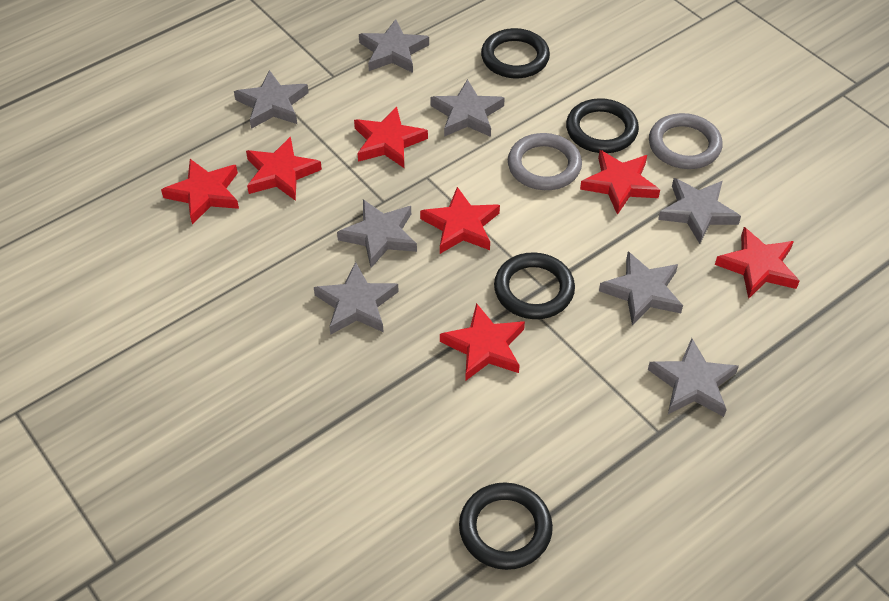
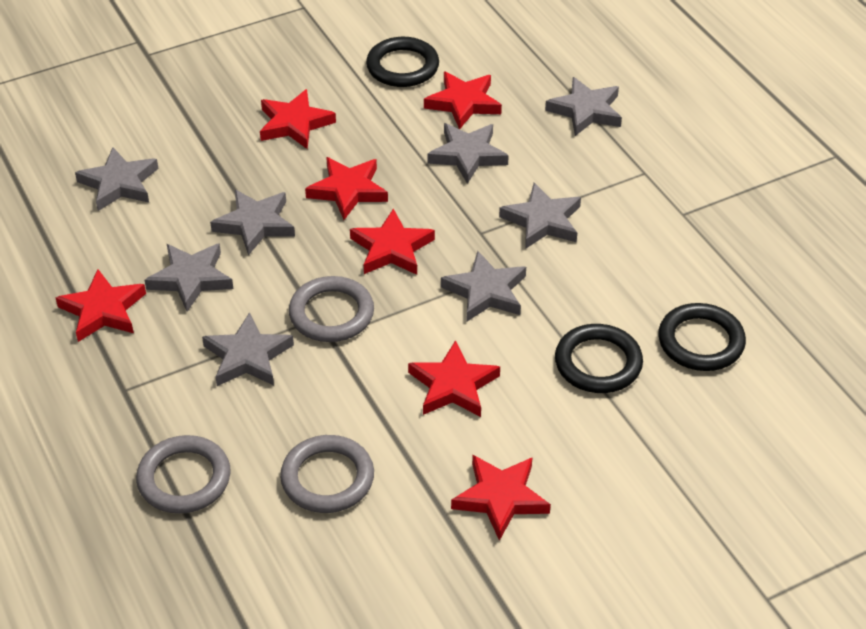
black ring: [459,482,553,570] [481,28,550,78] [494,252,575,319] [566,98,639,153] = 4 -> [366,37,439,87] [555,324,643,393] [658,303,746,371] = 3
grey ring: [508,133,582,190] [649,113,723,169] = 2 -> [136,435,230,514] [280,435,374,513] [289,276,374,342] = 3

